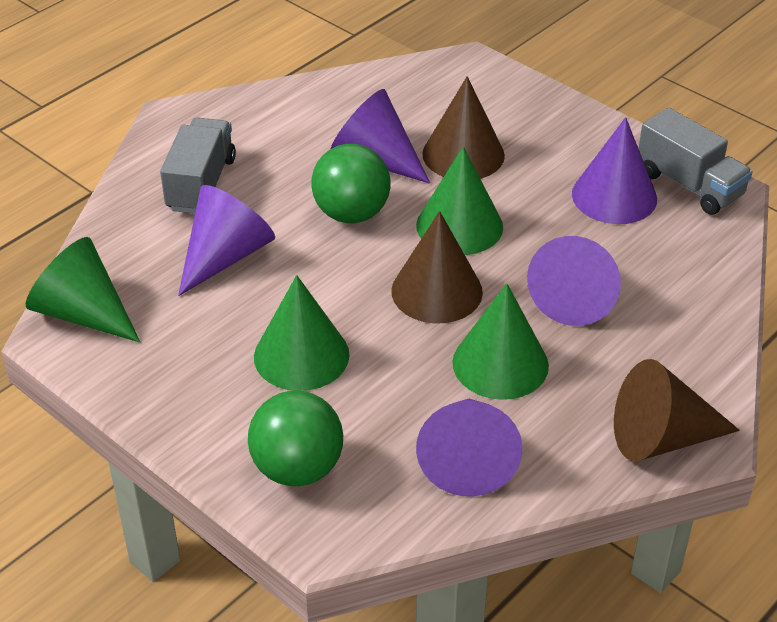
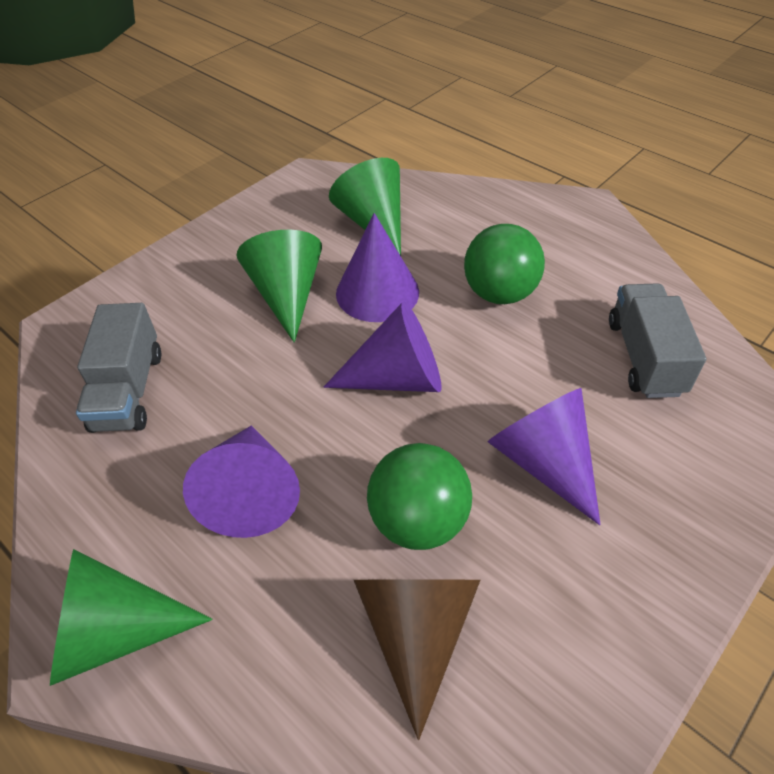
brown cone: [391,211,483,323] [422,76,505,179] [614,359,740,461] = 3 -> [354,580,480,740] = 1
green cone: [26,237,140,342] [254,275,349,391] [416,147,503,255] [452,283,549,400] = 4 -> [50,549,212,686] [236,230,322,343] [329,158,401,256] = 3
purple cone: [178,185,275,296] [331,89,430,184] [416,399,523,497] [527,236,621,326] [572,117,657,224] = 5 -> [183,426,300,538] [324,301,442,392] [336,213,419,322] [487,388,601,525] = 4

